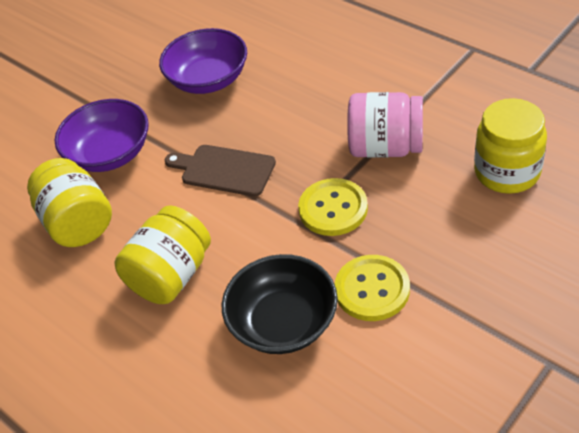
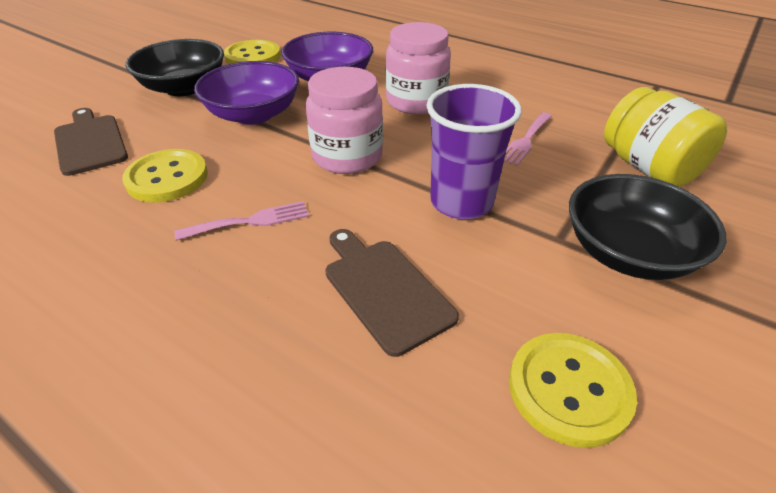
black bowl: [222,254,338,354] = 1 -> [125,39,224,96] [569,174,726,280] = 2
brown cutting board: [165,145,276,197] = 1 -> [54,108,128,176] [325,229,459,357] = 2
pink fork: none = 0 -> [174,201,309,241] [504,112,552,166] = 2
pink jar: [347,92,423,158] = 1 -> [306,67,383,174] [386,22,451,114] = 2
purple cup: none = 0 -> [427,84,522,219] = 1
yellow button: [298,178,368,236] [335,255,410,321] = 2 -> [122,149,208,202] [224,40,281,64] [509,333,637,448] = 3
yellow jar: [27,158,112,247] [114,205,211,304] [474,98,547,194] = 3 -> [604,87,727,187] = 1

